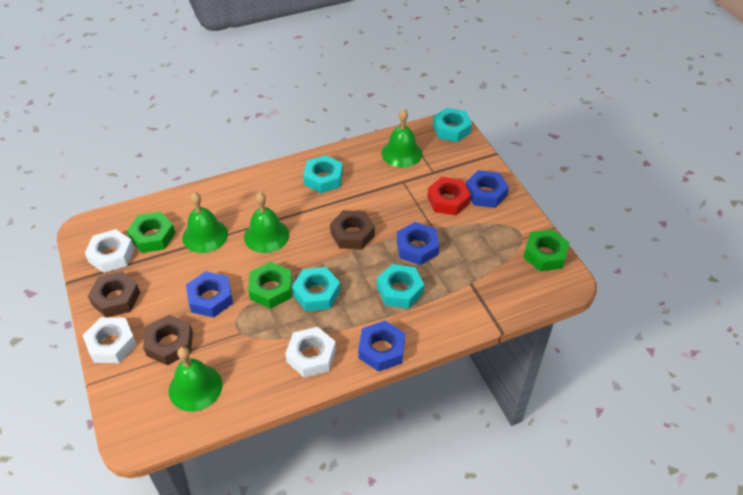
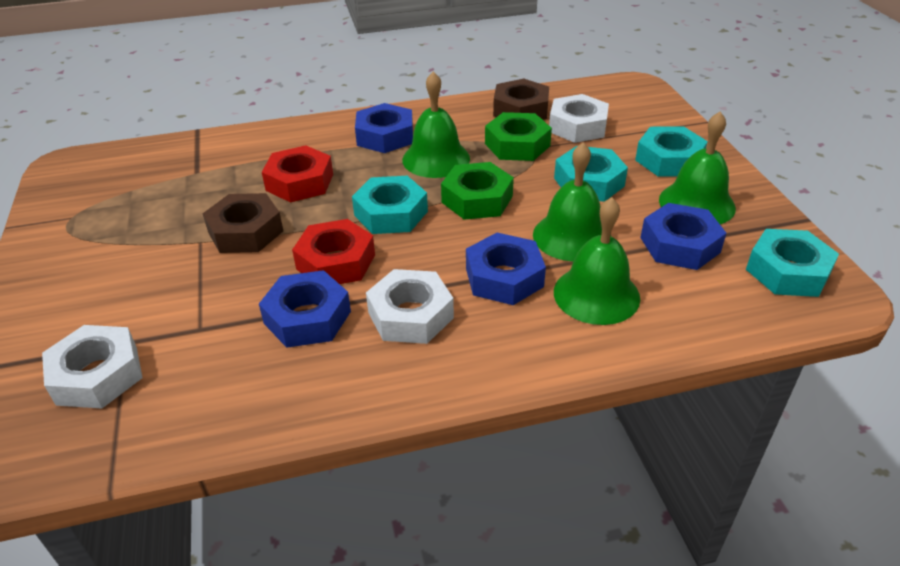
brown nut: [88,271,140,317] [143,315,193,366] [330,210,375,250] = 3 -> [202,193,283,253] [493,79,549,120] = 2
green nut: [127,212,175,253] [248,262,292,309] [523,229,570,271] = 3 -> [441,162,514,220] [485,112,552,161] = 2
red nut: [427,177,471,215] = 1 -> [262,145,333,203] [292,219,375,284] = 2

